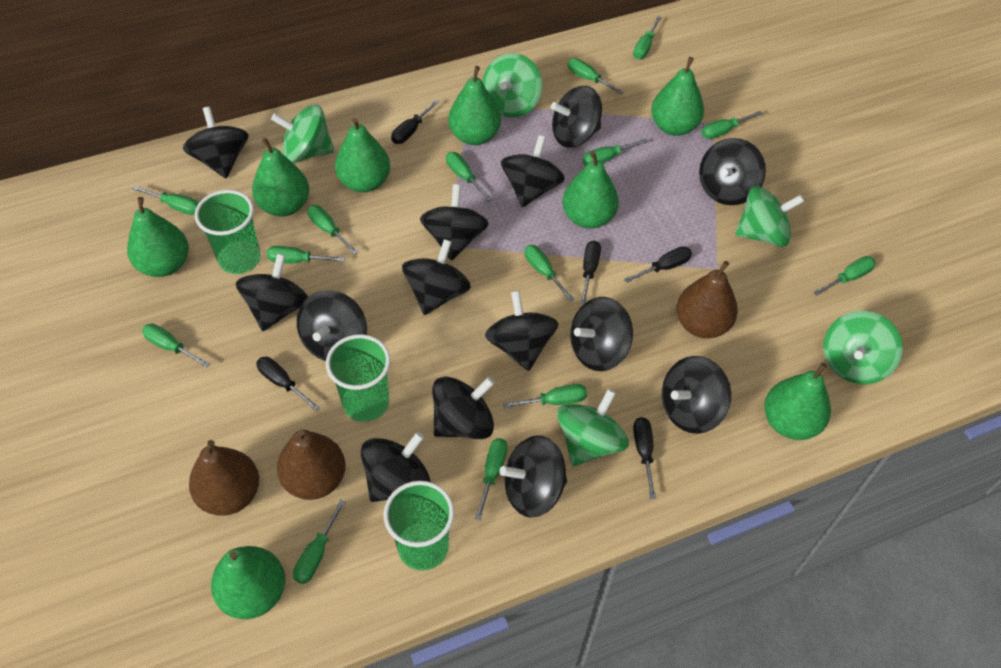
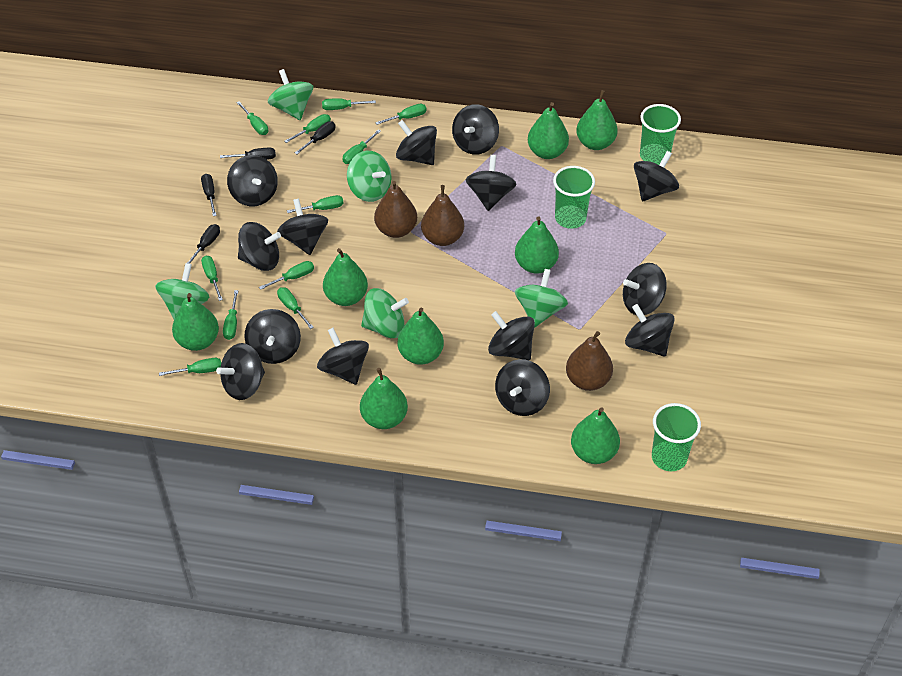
black screwdriver: [256,357,320,411] [391,100,439,144] [580,241,601,305] [624,246,692,283] [633,417,656,499] = 5 -> [187,224,220,264] [201,174,217,216] [220,148,276,160] [295,121,336,154] = 4
green screwdriver: [133,186,199,215] [142,324,210,368] [267,246,345,264] [293,499,346,584] [308,205,358,255] [446,152,492,201] [475,438,508,520] [503,384,587,408] [525,245,575,302] [568,58,624,95] [583,138,648,165] [633,17,662,59] [701,111,763,139] [814,256,876,296] = 14 -> [159,358,221,376] [201,256,223,301] [223,290,238,340] [236,101,268,135] [259,261,314,290] [277,287,314,329] [285,114,331,143] [287,195,344,213] [322,98,376,110] [343,130,381,164] [375,104,427,125] = 11

